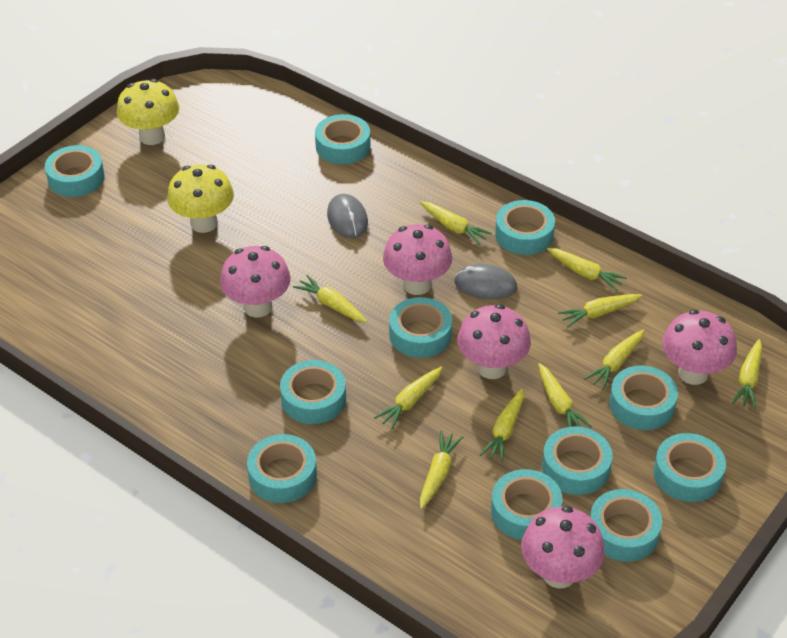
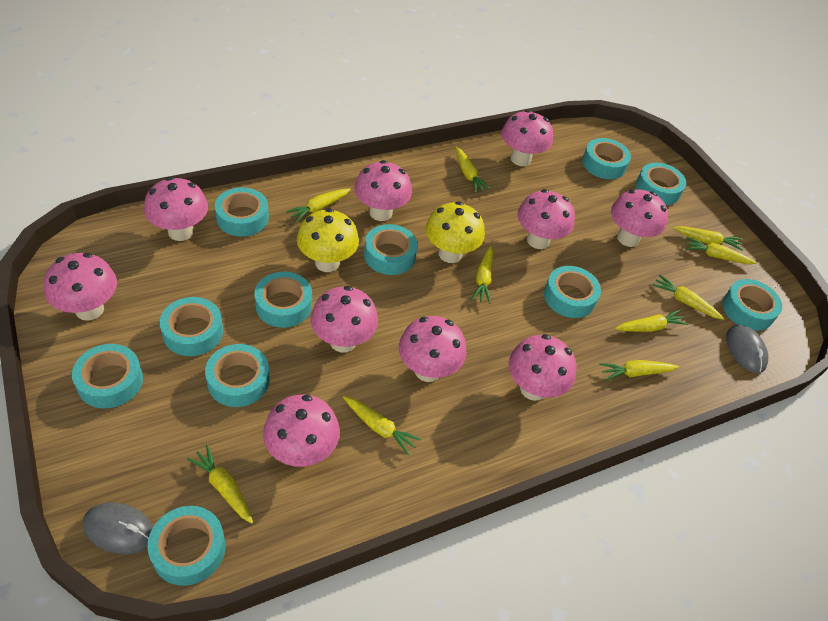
pink mushroom: [220,246,291,317] [383,224,452,295] [457,304,531,379] [521,506,605,588] [662,310,737,385] = 5 -> [44,253,117,321] [144,177,208,241] [263,394,340,467] [311,286,378,353] [354,160,412,221] [399,316,466,382] [501,110,553,166] [509,334,577,401] [518,189,575,249] [611,189,668,247] = 10

